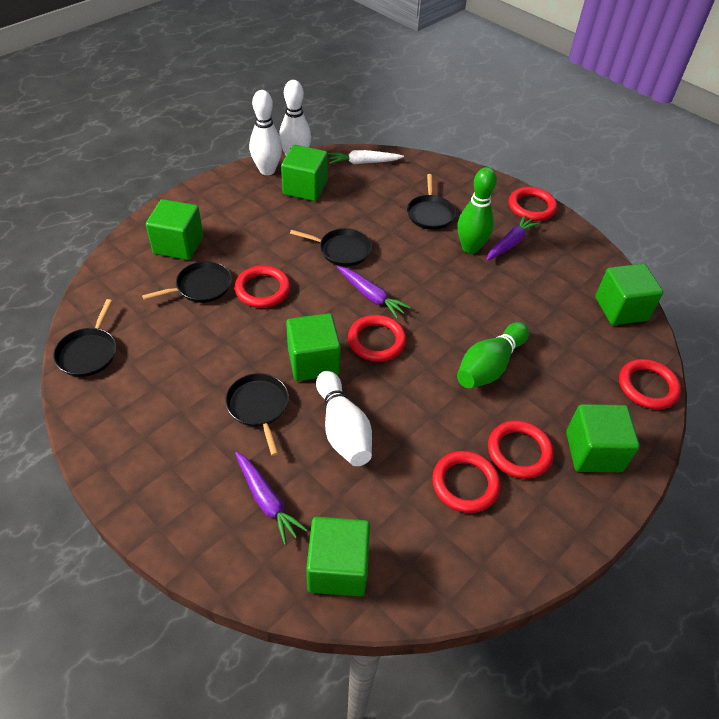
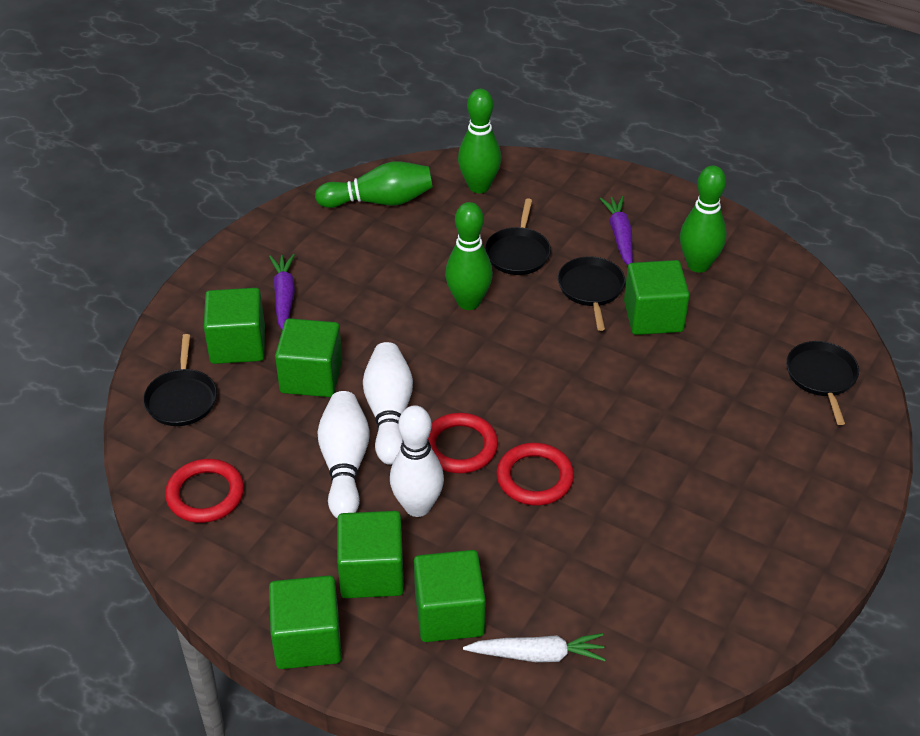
black pan: [53,299,116,377] [142,261,232,303] [225,373,289,456] [290,228,372,266] [407,174,456,230] = 5 -> [143,334,217,426] [485,198,551,275] [558,256,625,331] [786,341,859,425] = 4
green bowling pin: [457,167,497,254] [457,322,529,388] = 2 -> [315,162,433,208] [445,202,493,310] [458,89,501,193] [680,165,727,273] = 4
purple carrot: [235,452,308,545] [337,266,411,319] [486,215,540,261] = 3 -> [269,254,295,330] [599,196,633,266] = 2
red ring: [235,266,290,308] [348,315,406,362] [432,451,501,513] [488,420,554,479] [509,187,557,221] [619,359,681,410] = 6 -> [165,459,244,523] [428,413,498,473] [497,443,574,505] = 3

